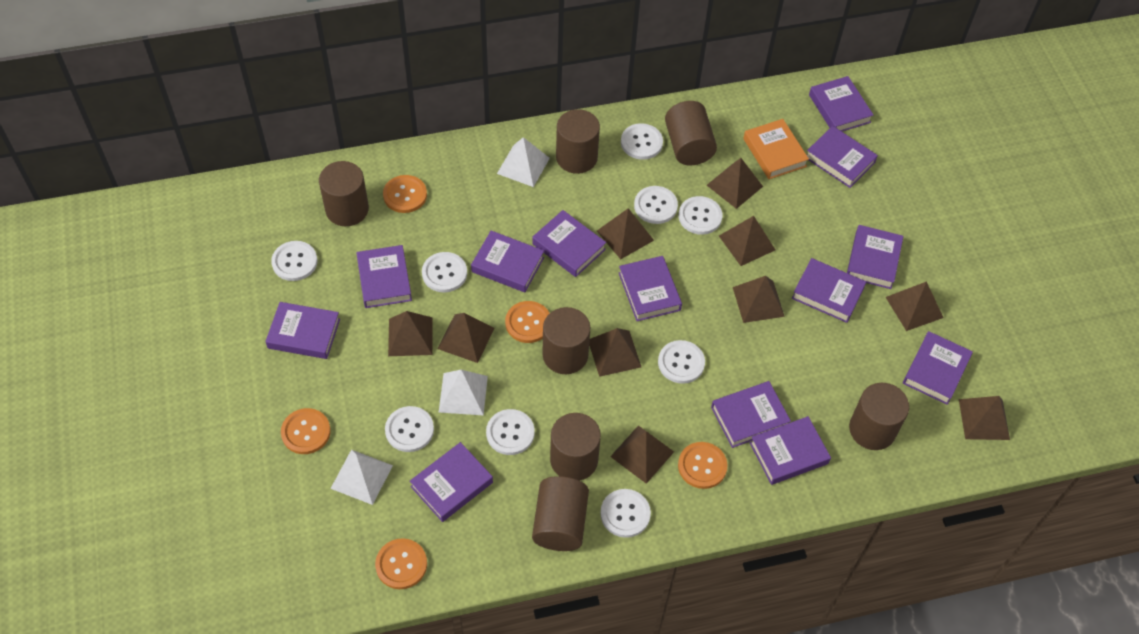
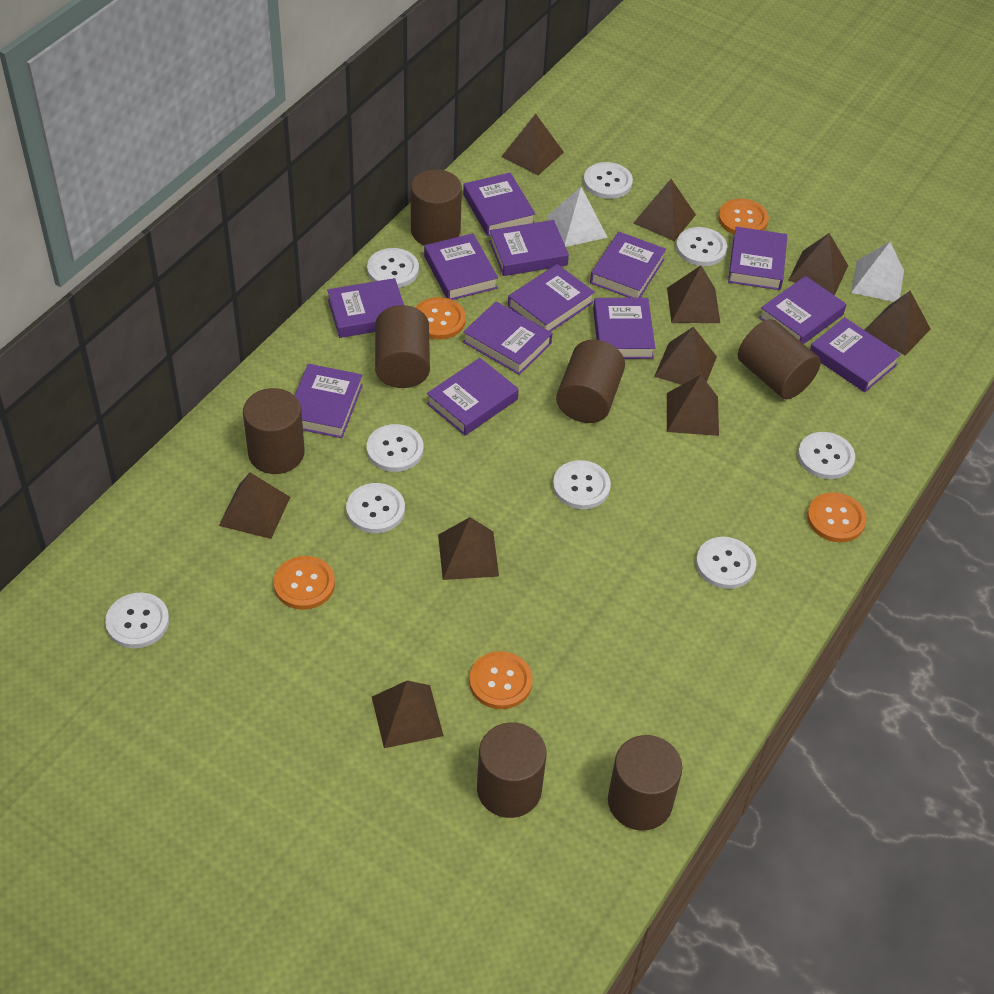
orange book: [743,119,809,179] = 1 -> none = 0
white pyramid: [330,450,393,505] [439,370,488,415] [497,137,550,187] = 3 -> [547,187,608,247] [851,242,904,302] = 2

